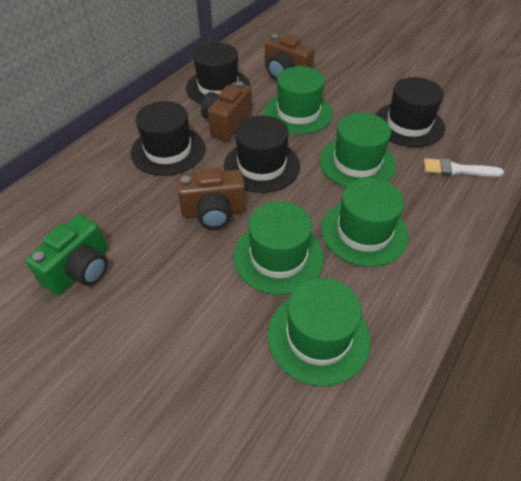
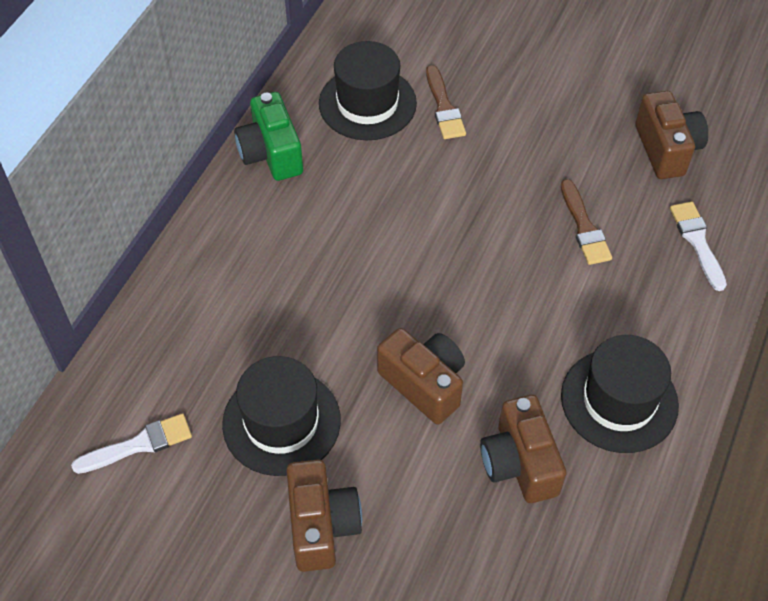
black hat: [131,101,205,176] [186,43,250,104] [224,116,300,193] [375,77,445,147] = 4 -> [222,356,341,476] [319,41,417,140] [561,335,679,453] = 3
brown brush: none = 0 -> [426,65,466,139] [561,179,612,265] = 2
brown camera: [177,167,246,229] [201,81,252,141] [265,34,315,80] = 3 -> [286,460,362,572] [377,328,465,424] [480,395,567,503] [635,91,708,179] = 4
green hat: [234,201,324,295] [264,66,333,134] [268,278,371,386] [319,113,396,187] [321,178,408,267] = 5 -> none = 0
white brush: [423,158,504,177] = 1 -> [71,413,192,474] [670,202,727,291] = 2

